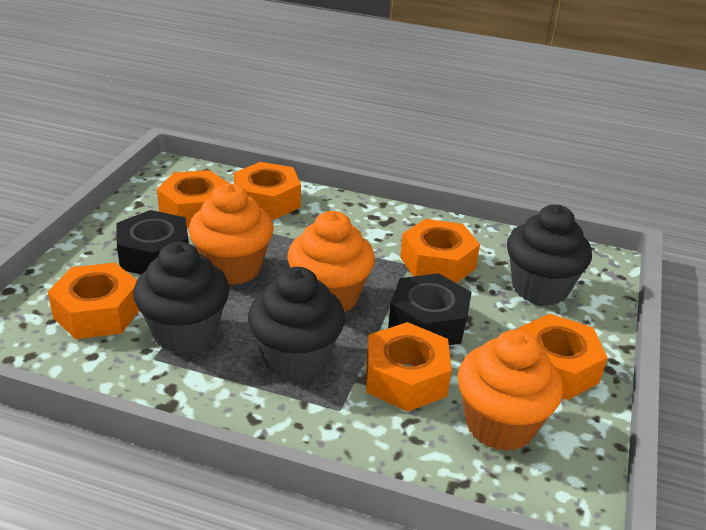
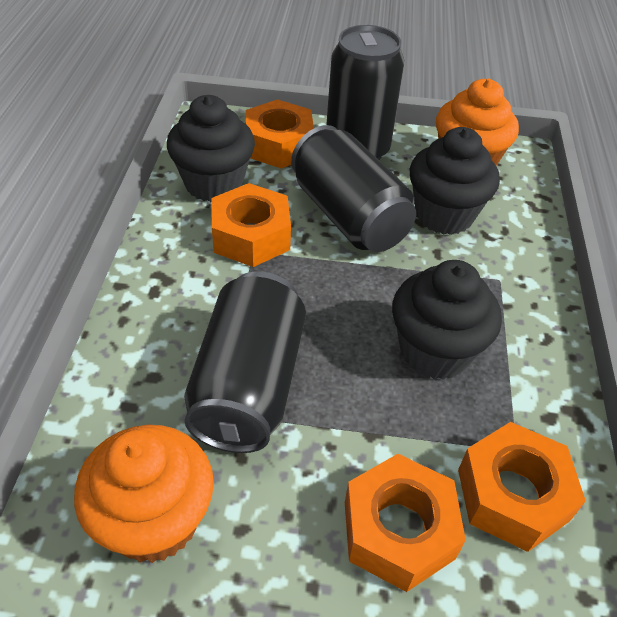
black can: none = 0 -> [184,271,306,453] [291,125,416,252] [326,25,404,160] = 3
black nut: [116,210,189,274] [388,273,472,345] = 2 -> none = 0
orange cupcake: [189,183,274,285] [287,211,375,313] [457,330,563,451] = 3 -> [74,425,214,563] [436,79,519,166] = 2
orange nut: [48,263,139,339] [157,170,229,228] [234,162,301,220] [366,322,452,412] [400,219,480,283] [517,314,608,400] = 6 -> [212,183,291,267] [245,99,314,169] [345,454,466,592] [458,422,586,552] = 4

